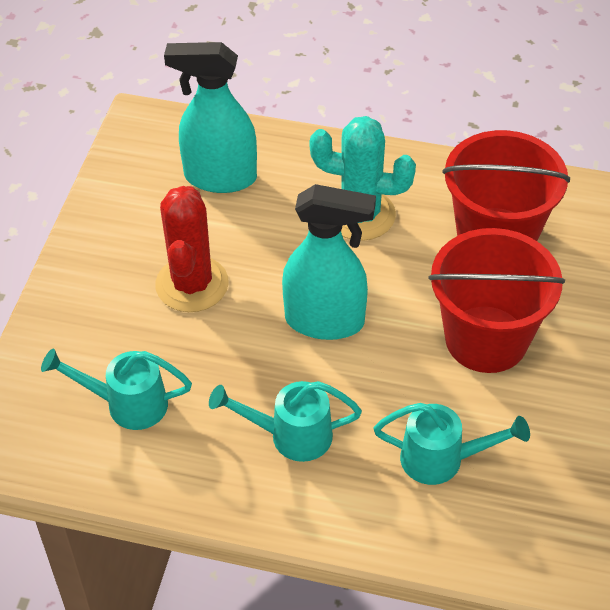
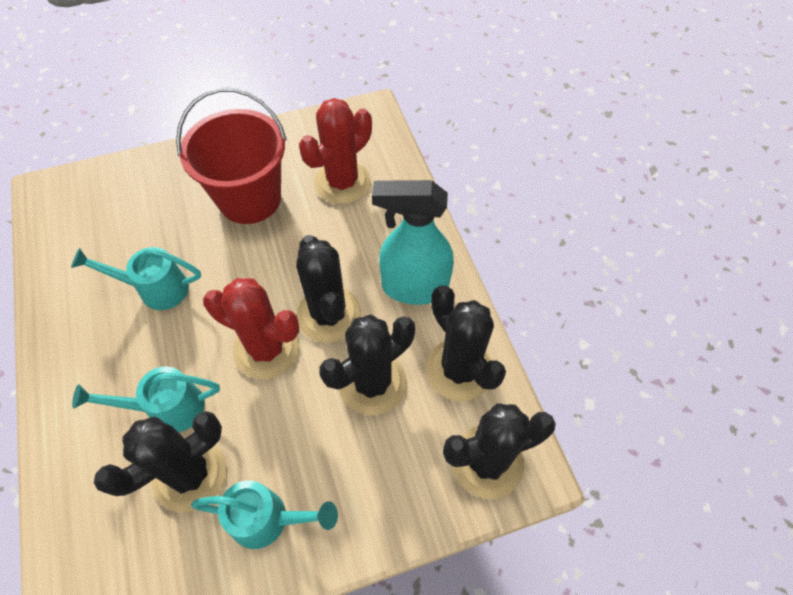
black cactus: none = 0 -> [94,411,227,512] [296,235,361,343] [319,314,415,415] [426,285,506,401] [443,403,556,499] = 5
red bucket: [428,228,565,373] [442,130,570,241] = 2 -> [176,88,287,224] = 1
red cactus: [155,186,229,312] = 1 -> [203,278,300,379] [299,98,372,204] = 2
turquoise cactus: [310,116,416,241] = 1 -> none = 0
turquoise spray bottle: [164,42,257,193] [282,184,376,340] = 2 -> [372,180,454,305] = 1

